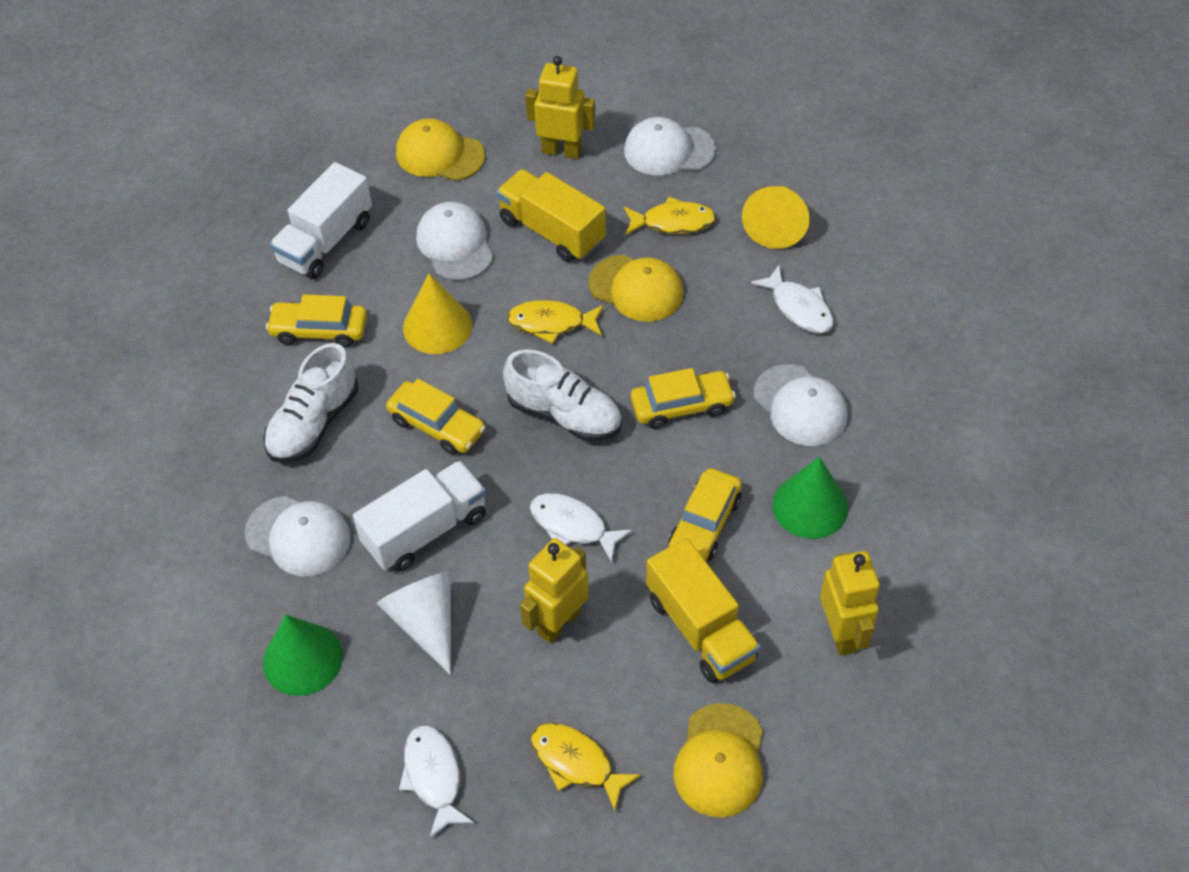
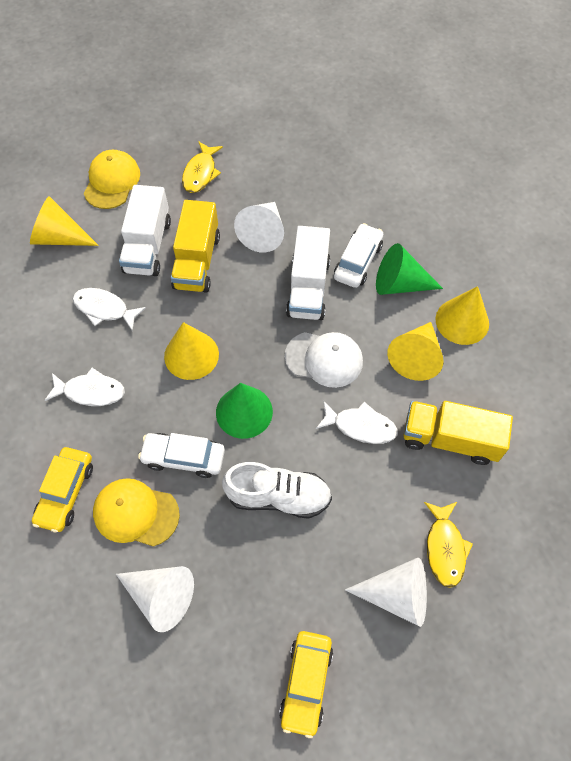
white cap: [245,496,351,576] [416,202,493,280] [624,117,716,176] [754,364,848,446] = 4 -> [285,332,363,388] = 1
white car: none = 0 -> [138,433,225,478] [334,223,383,288] = 2
white cone: [377,571,451,675] = 1 -> [116,566,194,632] [234,202,284,253] [345,558,427,627] = 3
white shoe: [263,343,358,463] [503,349,622,442] = 2 -> [222,462,332,519] = 1
yellow cap: [396,118,485,181] [588,255,684,322] [673,703,763,817] = 3 -> [84,150,140,209] [93,478,180,547] = 2
yellow car: [266,294,367,347] [386,379,486,455] [631,368,736,429] [669,468,742,561] = 4 -> [32,447,93,533] [279,631,333,738] = 2
yellow cone: [403,273,472,354] [742,186,810,249] = 2 -> [30,196,99,246] [164,322,219,380] [387,322,444,381] [436,286,489,345] = 4
yellow fish: [507,300,604,344] [531,723,641,811] [624,197,716,235] = 3 -> [182,141,223,193] [424,502,473,588] = 2
yellow robot: [520,538,589,643] [525,56,596,159] [820,551,880,656] = 3 -> none = 0

